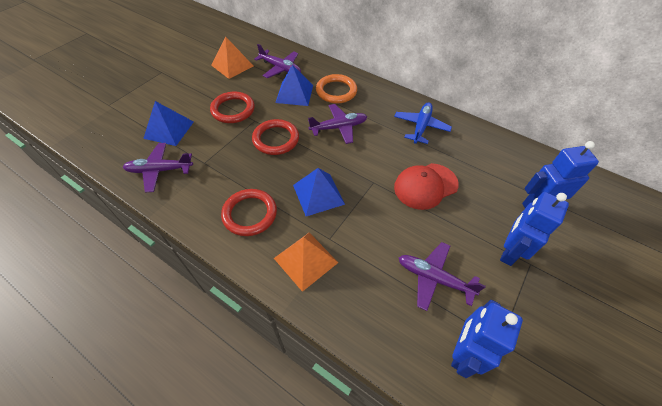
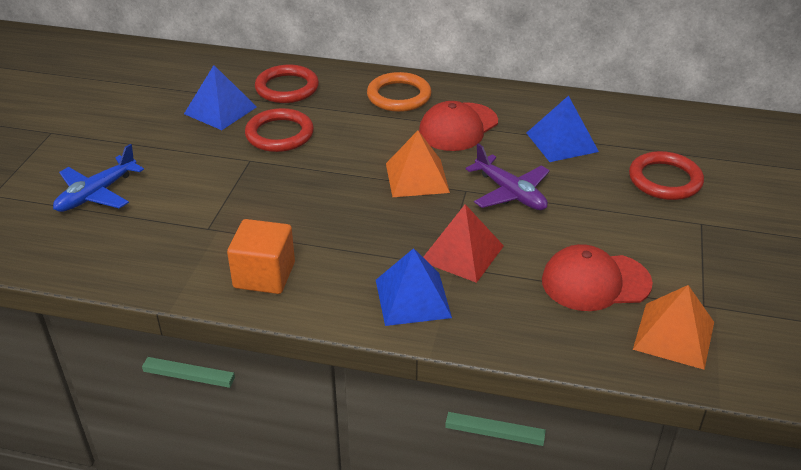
blue robot: [451,300,523,378] [500,192,569,266] [522,141,599,208] = 3 -> none = 0
orange cube: none = 0 -> [227,219,295,294] = 1
purple plane: [123,143,193,192] [254,44,301,78] [308,104,367,144] [399,242,486,311] = 4 -> [465,143,550,210] = 1
red cap: [394,163,459,210] = 1 -> [419,101,498,151] [542,244,653,311] = 2
red pyramid: none = 0 -> [423,204,504,283] = 1

